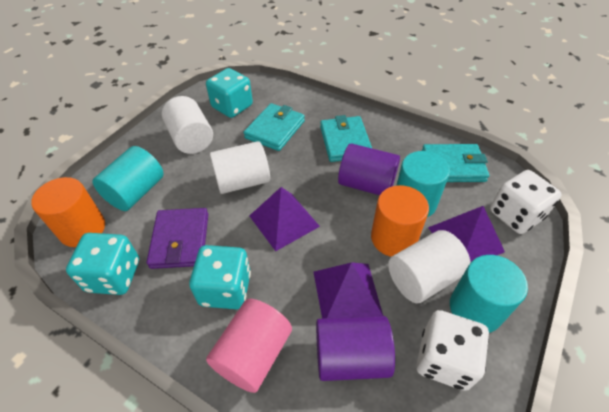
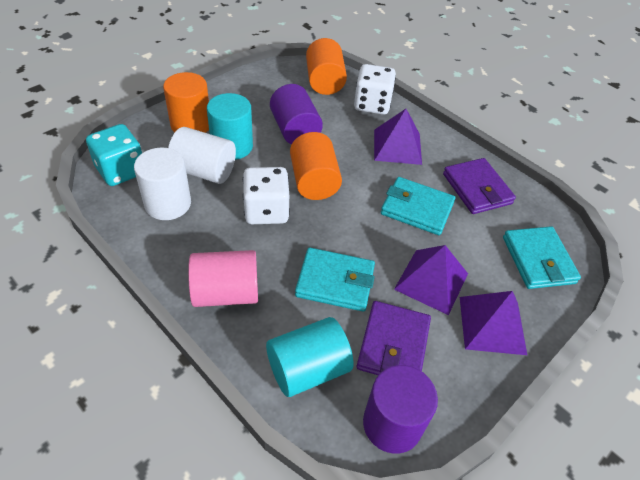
orange cylinder: [31,177,105,247] [371,185,429,257] = 2 -> [163,72,209,133] [290,132,342,200] [306,38,347,95] = 3
purple wallet: [146,208,208,269] = 1 -> [357,301,431,375] [443,158,516,214] = 2
turquoise cylinder: [92,146,164,211] [396,151,450,217] [450,255,528,333] = 3 -> [207,93,253,160] [266,317,354,397] = 2
turquoise dice: [66,233,139,295] [189,245,251,309] [206,68,253,118] = 3 -> [86,124,142,186] = 1
white cylinder: [162,96,213,154] [210,141,270,194] [388,230,471,303] = 3 -> [134,147,191,220] [168,127,236,184] = 2

